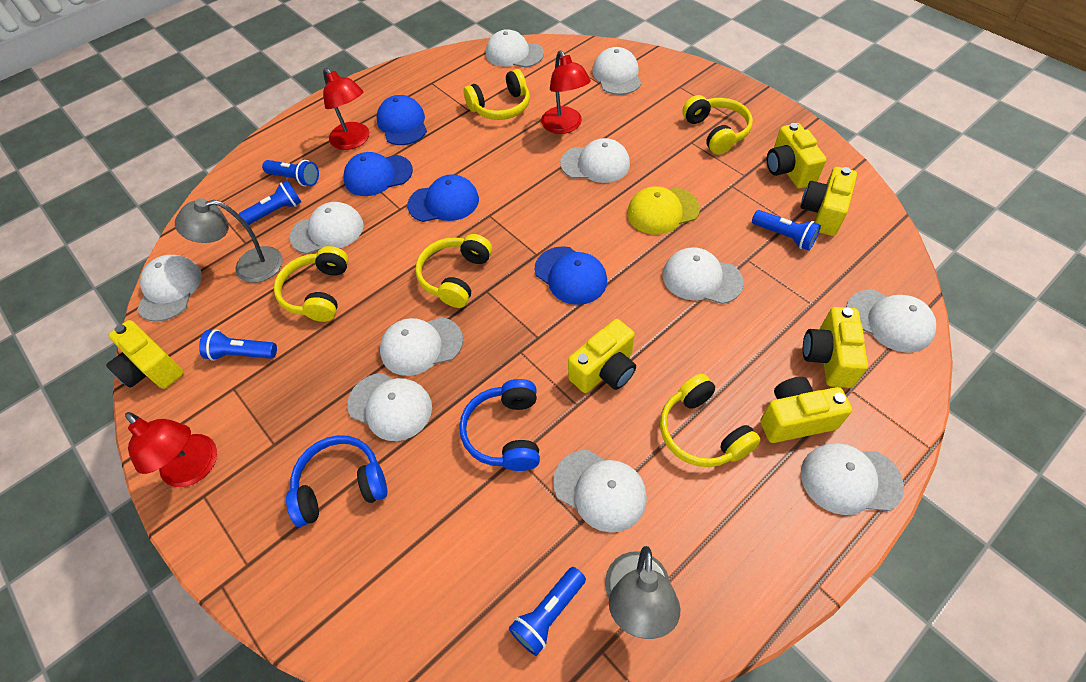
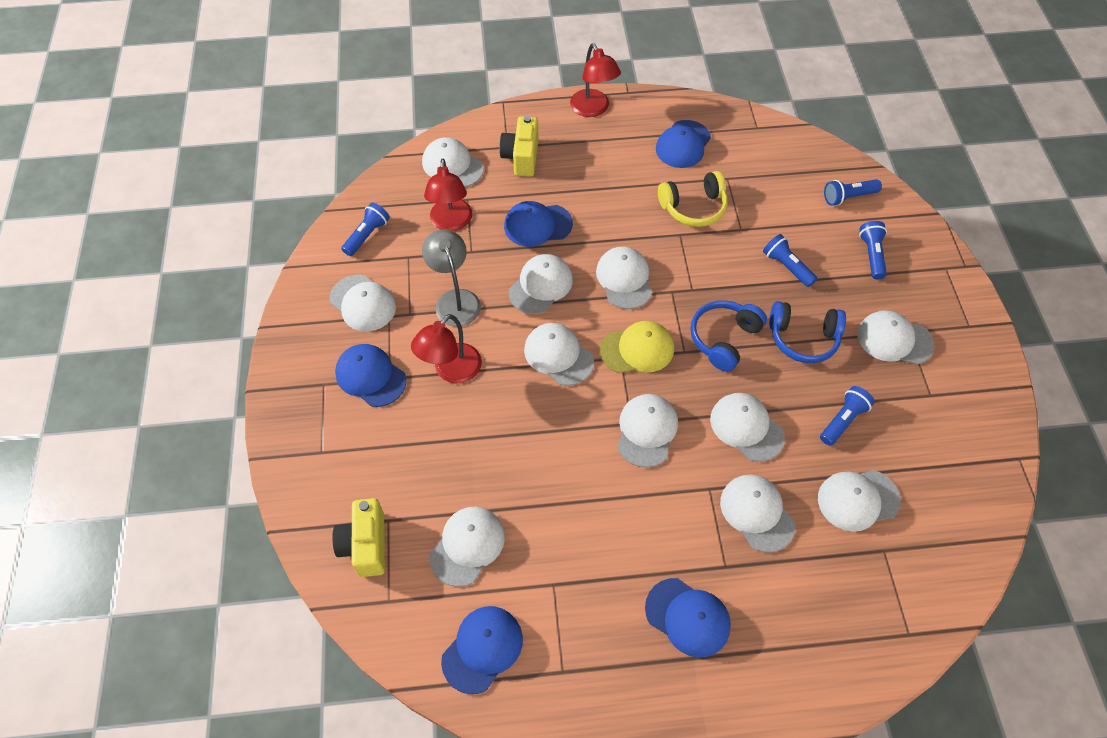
blue cap: [344,152,413,196] [376,95,427,145] [407,174,479,222] [535,246,607,305] = 4 -> [335,344,406,407] [441,606,523,694] [504,201,573,247] [645,578,731,658] [656,120,711,168] = 5
grey lamp: [175,198,283,283] [605,546,681,639] = 2 -> [422,229,481,327] = 1
yellow camera: [106,320,184,389] [568,319,636,393] [761,377,852,443] [767,123,826,188] [801,167,857,236] [803,307,868,388] = 6 -> [332,498,385,577] [499,116,539,177] = 2
yellow headphones: [274,246,349,322] [415,234,492,308] [464,69,530,120] [660,374,761,467] [682,95,753,155] = 5 -> [658,171,728,227] = 1

